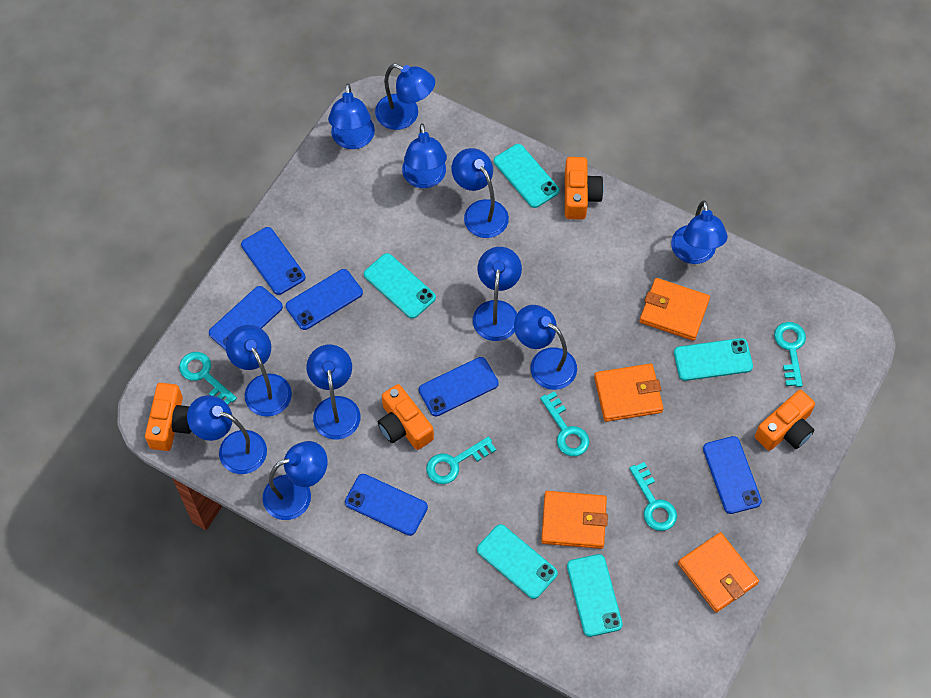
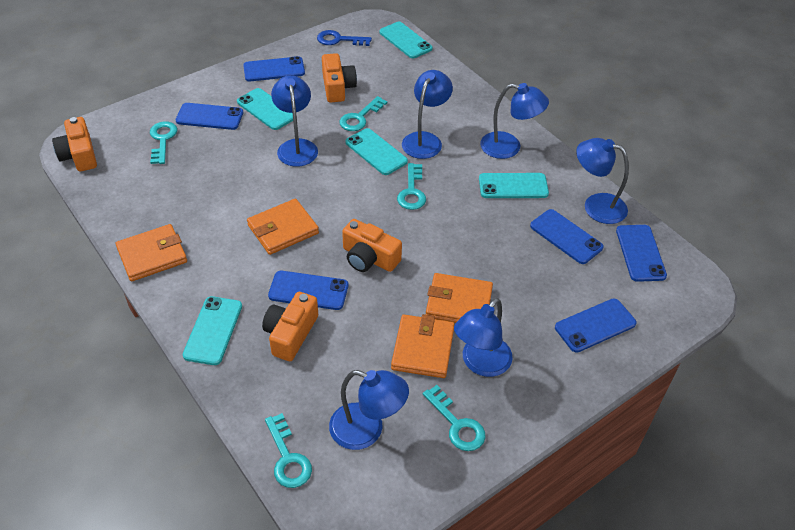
blue key: none = 0 -> [317,30,372,46] = 1
blue lamp: [187,395,267,474] [226,325,292,417] [262,441,328,520] [307,345,361,440] [328,84,375,149] [375,64,435,130] [402,123,447,188] [452,148,509,238] [473,247,522,341] [514,305,577,390] [671,201,728,264] = 11 -> [271,75,318,167] [329,370,409,450] [402,70,453,159] [454,298,513,377] [480,83,549,159] [576,138,629,224] = 6

